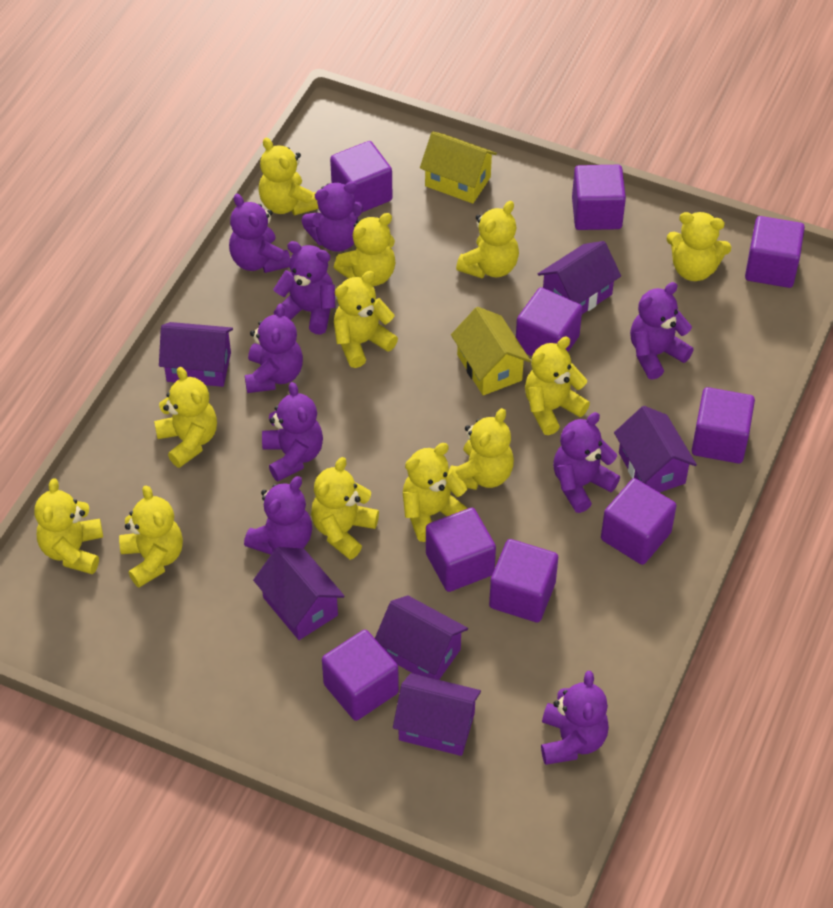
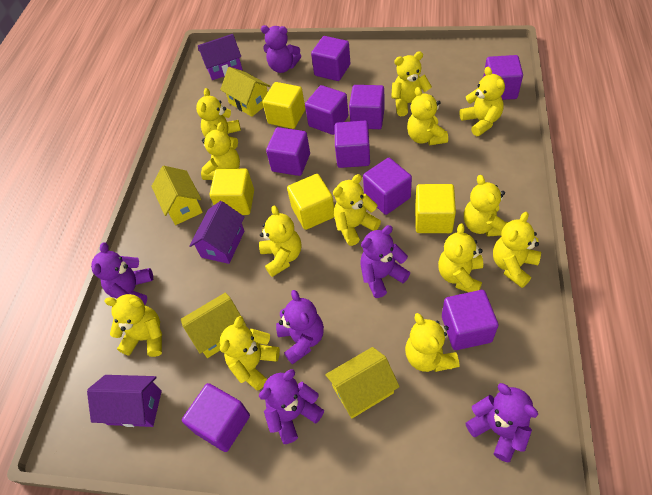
purple house: [159,322,233,387] [253,547,345,640] [375,595,468,680] [393,673,481,756] [538,241,621,314] [614,406,697,493] = 6 -> [87,375,162,427] [189,201,245,264] [198,34,242,80] = 3
purple teddy bear: [229,194,290,273] [244,476,312,555] [245,304,303,393] [262,382,323,481] [273,241,335,335] [301,181,363,252] [541,671,609,765] [553,412,620,513] [630,282,693,380] = 9 -> [91,242,153,305] [259,369,324,444] [261,25,301,73] [276,290,324,365] [360,225,410,298] [465,383,538,462] = 6
yellow cube: none = 0 -> [209,169,254,215] [262,82,305,129] [287,174,334,230] [415,184,456,233] = 4
yellow house: [420,131,497,204] [451,307,531,395] = 2 -> [151,166,203,225] [181,293,246,358] [220,67,271,117] [325,347,400,418] = 4
yellow teddy bear: [35,479,103,574] [119,485,183,587] [154,367,217,468] [258,138,319,216] [311,457,379,560] [334,213,395,286] [334,271,398,368] [403,443,468,542] [450,408,514,490] [456,201,519,278] [525,337,590,435] [666,212,731,281] = 12 -> [104,294,162,357] [196,88,241,149] [201,122,240,180] [220,316,280,391] [259,206,301,277] [333,174,381,246] [391,51,432,116] [405,313,459,372] [407,87,448,146] [438,224,483,292] [460,67,505,136] [464,175,508,237] [493,212,541,288] = 13

